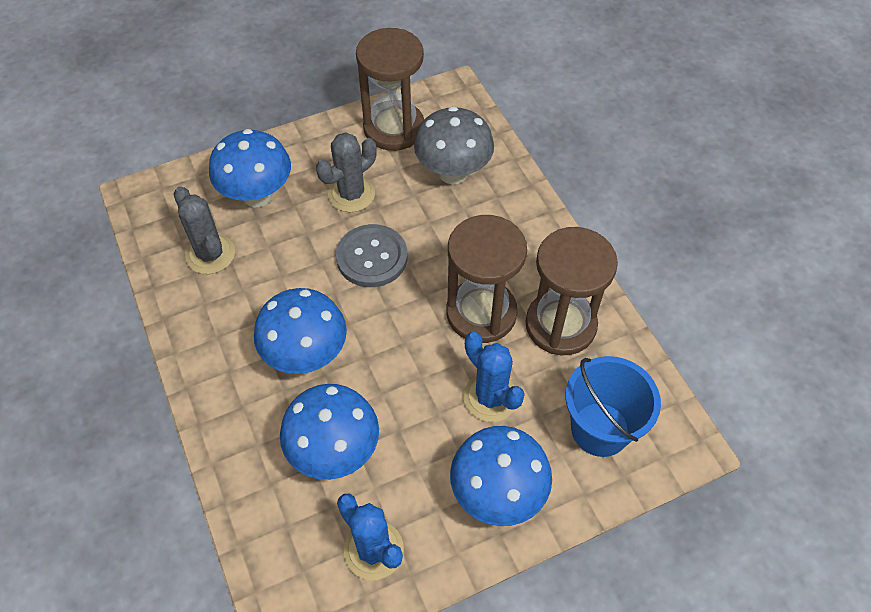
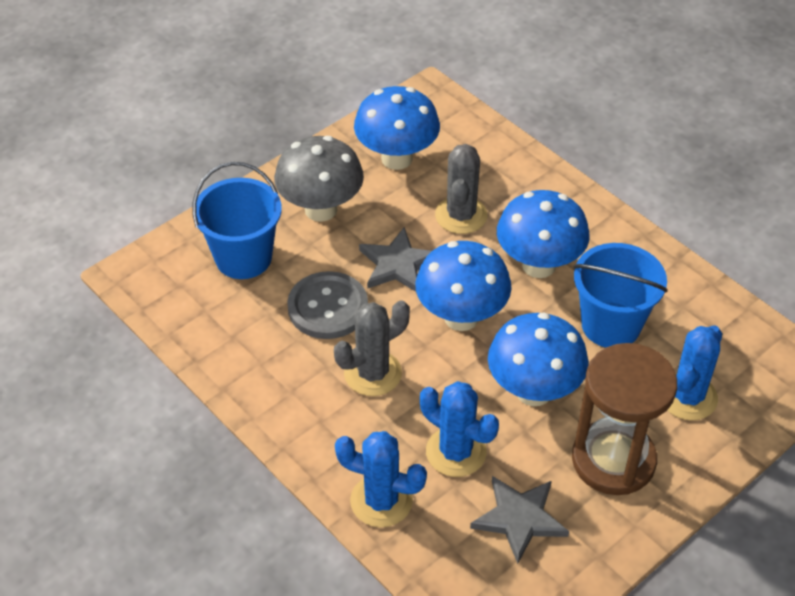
blue bucket: [566,356,661,457] = 1 -> [192,162,282,279] [573,243,668,347] = 2
blue cactus: [337,494,404,580] [463,332,525,422] = 2 -> [335,431,427,527] [420,381,499,477] [667,326,722,421] = 3
brown hourglass: [356,28,424,151] [446,215,527,343] [526,227,618,355] = 3 -> [572,343,677,495] = 1
grey star: none = 0 -> [359,227,432,292] [470,476,569,564] = 2

